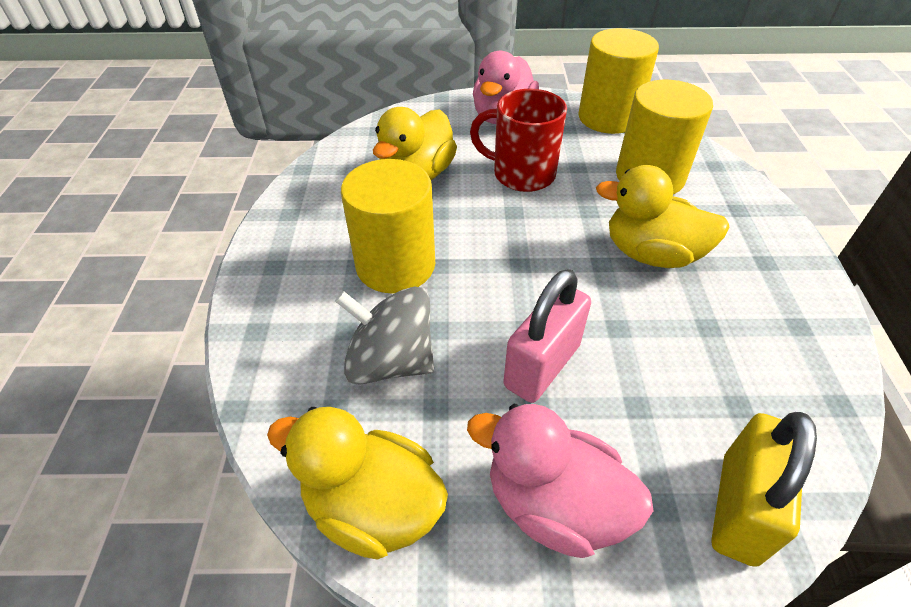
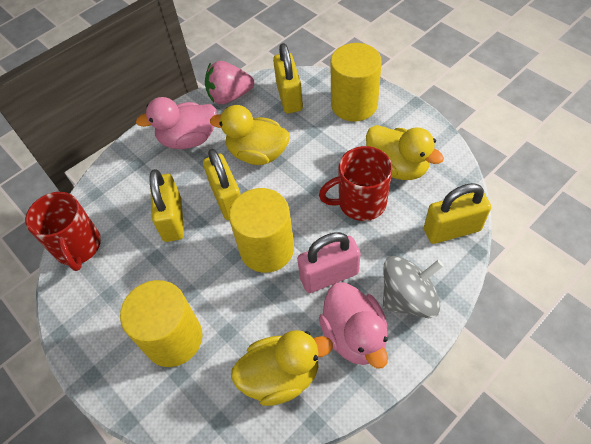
pink strawberry: none = 0 -> [205,61,254,104] = 1
red mug: [470,89,567,192] = 1 -> [25,192,101,271] [319,146,392,221] = 2
yellow padlock: [711,412,817,567] = 1 -> [149,169,184,242] [203,149,241,220] [273,43,303,113] [424,183,491,244] = 4

